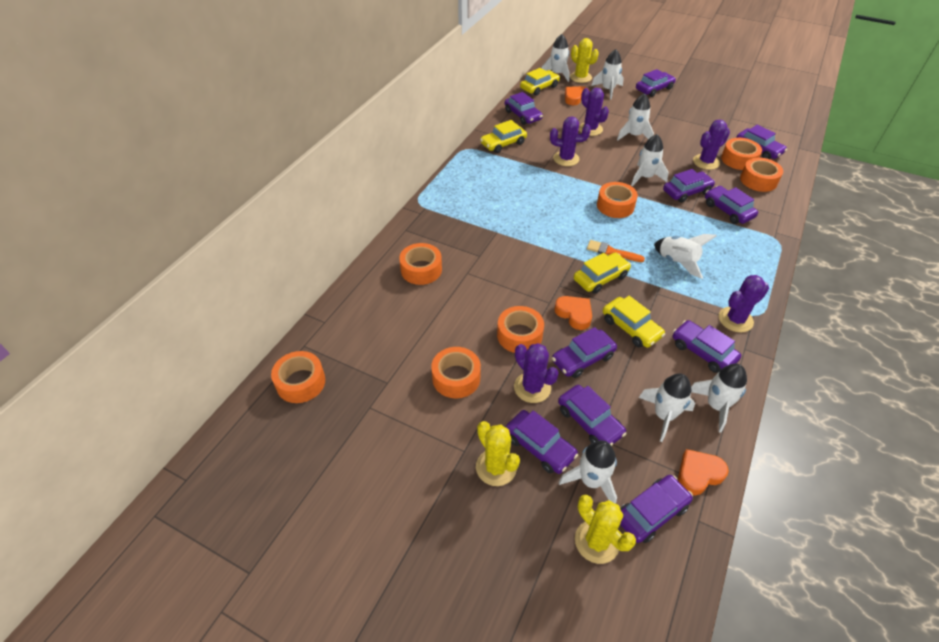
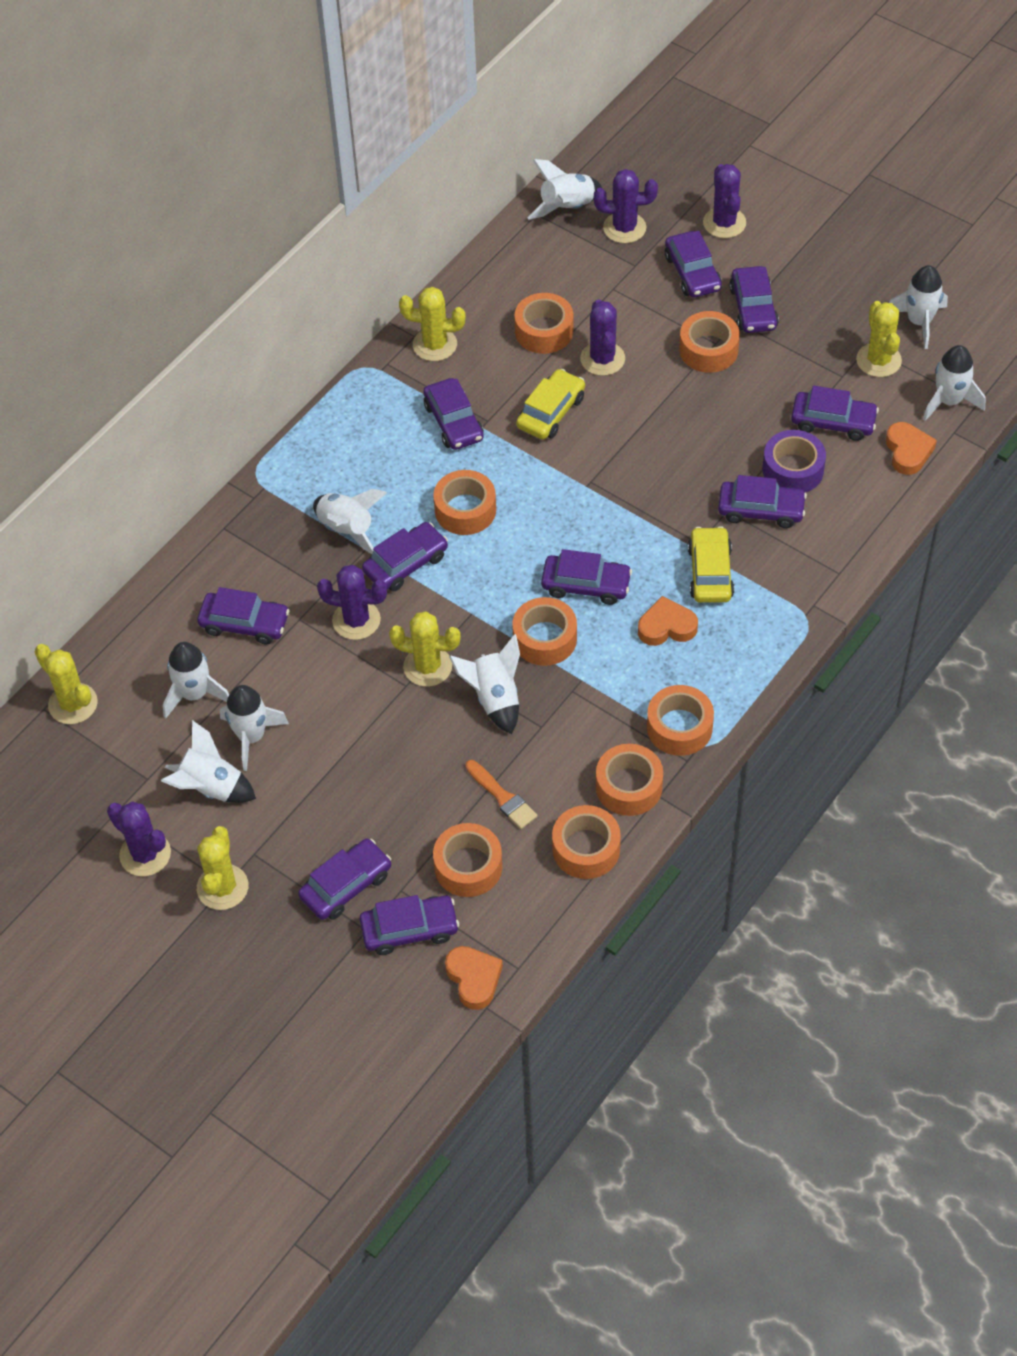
orange tape: [271,351,325,403] [399,243,442,285] [431,347,481,398] [497,306,544,353] [597,182,638,218] [721,138,762,170] [740,158,783,192] = 7 -> [433,470,496,535] [433,823,502,897] [512,597,577,666] [515,293,573,354] [552,805,621,879] [596,744,663,816] [647,685,714,756] [679,311,740,373] = 8
purple tape: none = 0 -> [762,430,826,493] = 1
yellow cactus: [476,421,520,486] [570,38,599,83] [575,495,636,564] = 3 -> [35,644,98,724] [197,826,248,910] [389,612,461,687] [399,287,466,361] [856,301,902,377] = 5
yellow car: [480,120,527,153] [520,68,560,96] [574,252,631,294] [603,296,665,348] = 4 -> [516,369,585,440] [688,526,734,603] = 2

